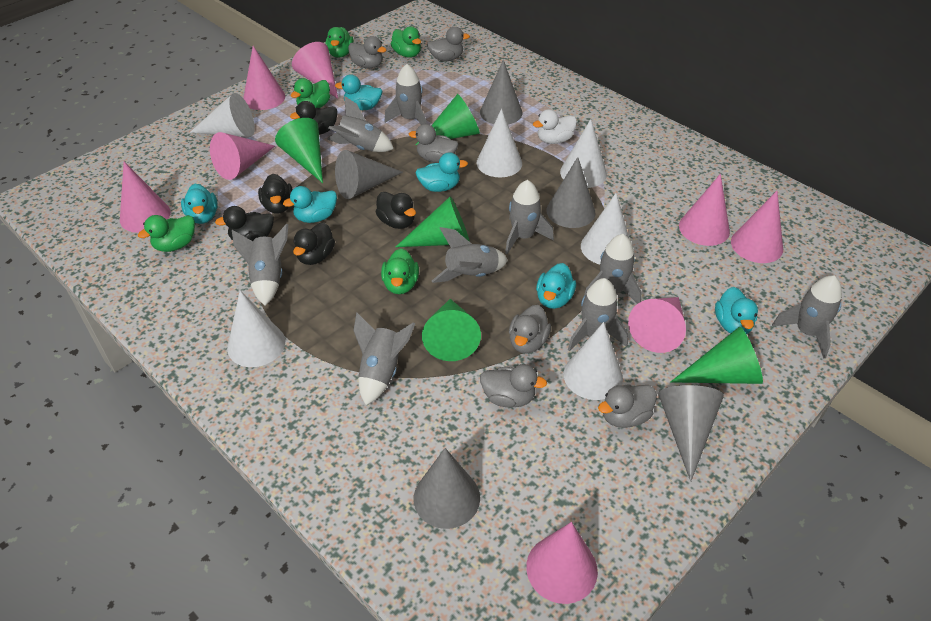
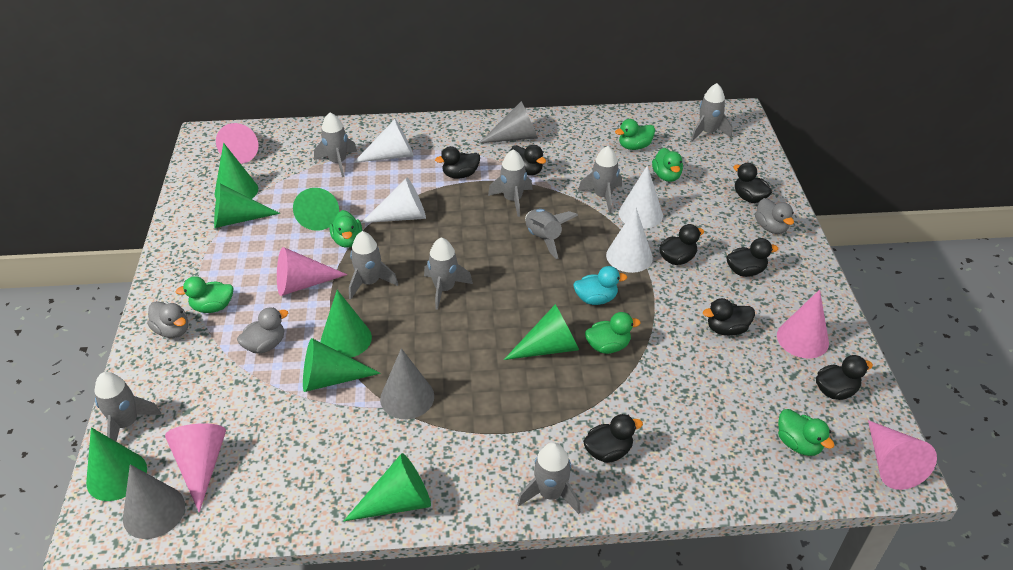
black duck: [215,206,274,241] [258,174,293,214] [290,101,338,135] [293,222,335,265] [376,192,416,229] = 5 -> [435,146,480,178] [510,145,546,176] [583,414,643,463] [659,224,704,265] [703,298,755,336] [726,238,778,277] [733,163,772,203] [816,355,873,400] = 8
green cone: [275,118,323,183] [396,196,470,247] [416,94,480,145] [422,299,481,361] [671,327,763,384] = 5 -> [86,427,147,501] [214,183,280,228] [215,143,258,199] [293,188,339,231] [303,338,381,392] [321,290,372,358] [343,453,431,522] [504,304,579,360] = 8
green duck: [138,215,195,252] [291,78,330,108] [326,27,354,58] [381,248,419,294] [391,26,421,57] = 5 -> [175,276,233,313] [329,210,362,248] [585,312,641,354] [615,119,655,150] [652,148,683,182] [778,409,835,456] = 6
grey cone: [335,150,403,199] [414,448,480,529] [480,60,523,124] [546,157,595,228] [658,385,724,482] = 5 -> [123,464,185,539] [380,348,434,419] [479,101,538,143] = 3
grey duck: [348,36,386,68] [409,124,458,163] [427,27,470,61] [480,364,547,408] [509,305,551,353] [598,384,657,428] = 6 -> [147,301,188,338] [237,307,288,354] [755,198,794,234] = 3
pink cone: [120,162,171,233] [210,132,275,180] [243,46,285,110] [292,42,338,99] [526,522,598,604] [628,297,686,353] [679,174,730,246] [731,191,783,263] = 8 -> [165,423,226,512] [216,123,258,164] [277,247,348,296] [777,289,829,358] [868,420,937,490] = 5
turquoise duck: [181,184,218,224] [283,186,337,223] [335,74,383,110] [415,152,468,192] [536,263,576,309] [715,287,758,334] = 6 -> [573,266,627,305] = 1
white cone: [190,93,255,137] [227,291,285,367] [476,109,522,177] [560,119,607,188] [564,322,623,400] [581,193,629,264] = 6 -> [353,119,414,163] [361,178,426,223] [606,207,653,273] [619,165,663,229] = 4
white duck: [533,109,577,144] = 1 -> none = 0

